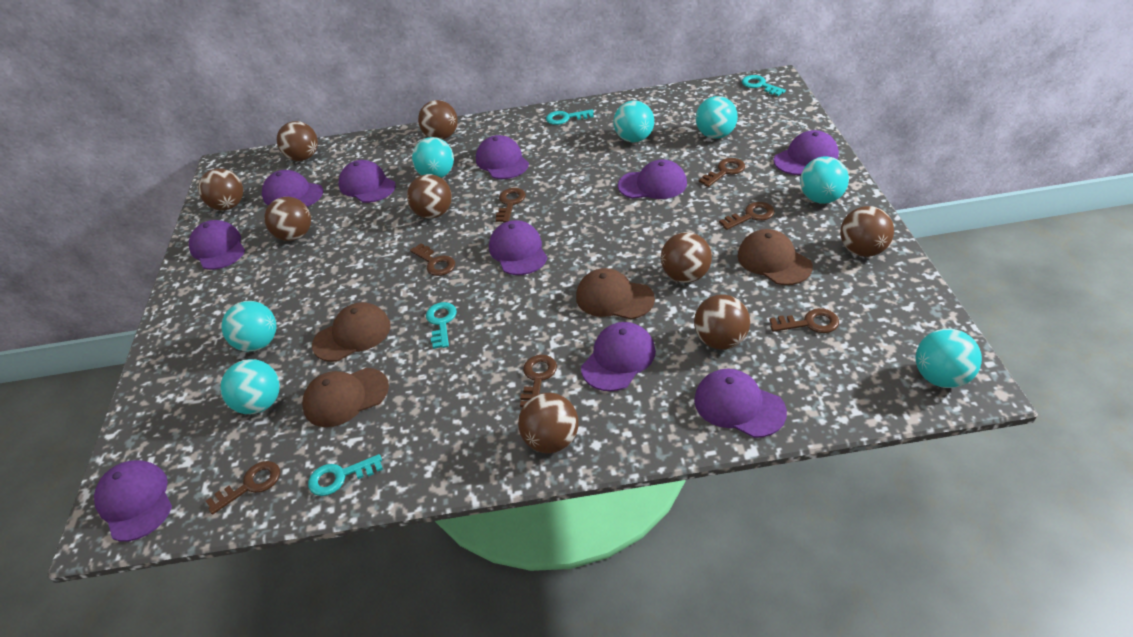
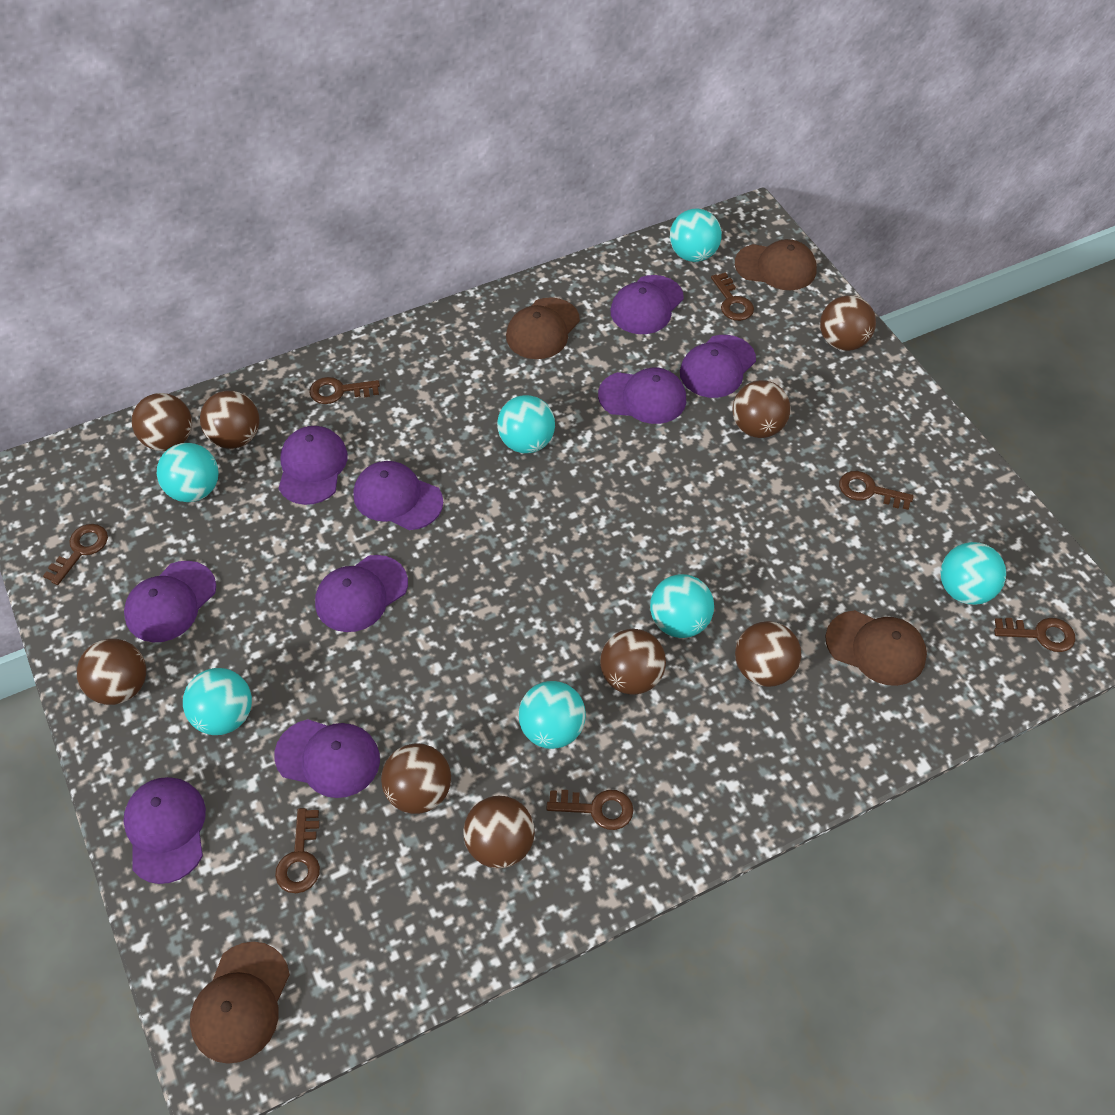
purple cap: [94,460,172,542] [189,220,245,270] [262,170,323,207] [338,160,396,203] [476,135,529,179] [489,220,547,275] [581,322,656,391] [618,159,687,199] [694,369,787,438] [774,130,839,175] = 10 -> [123,777,206,884] [124,561,216,642] [274,719,380,798] [279,426,348,505] [315,555,408,632] [353,461,443,530] [598,367,686,424] [610,275,684,334] [680,335,756,398] = 9
turquoise key: [308,454,383,496] [426,302,457,349] [546,109,594,125] [742,75,786,96] = 4 -> none = 0

